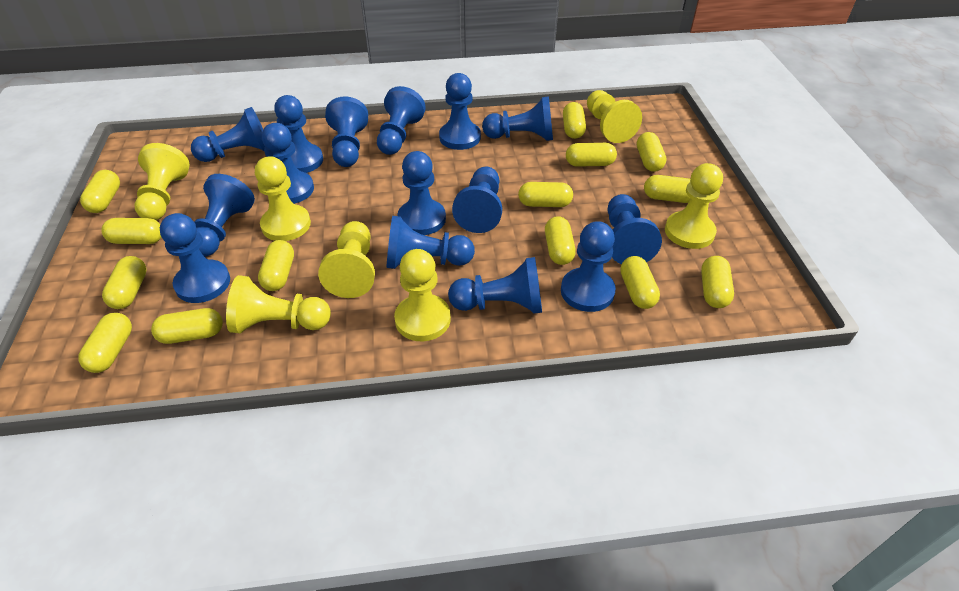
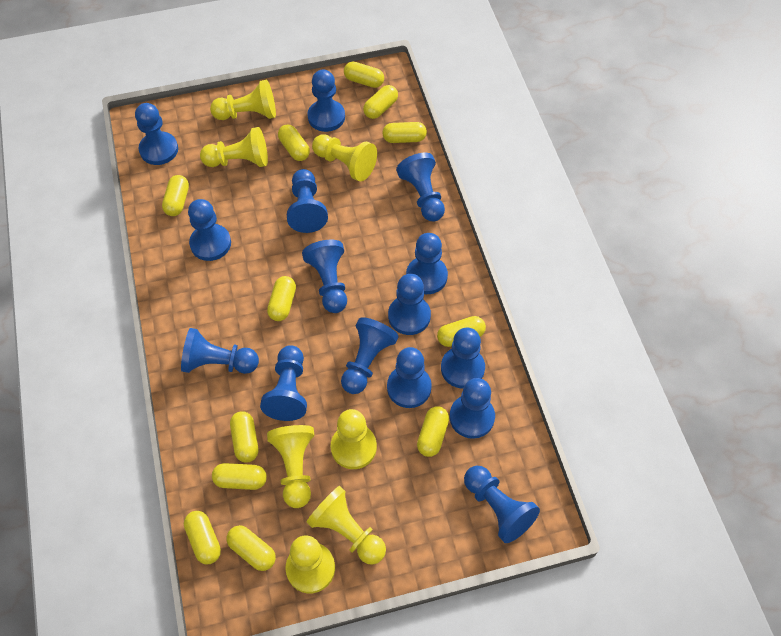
yellow capsule: [78,313,132,373] [80,170,120,213] [101,218,161,244] [102,256,147,309] [151,308,223,344] [258,240,294,291] [518,182,573,207] [545,216,576,265] [563,102,586,139] [566,143,617,167] [620,256,660,309] [637,132,666,172] [644,175,690,203] [701,256,734,308] = 14 -> [162,175,189,216] [184,511,221,564] [212,463,267,490] [226,525,276,571] [230,411,258,463] [267,276,296,321] [278,125,310,161] [344,62,384,88] [363,85,398,119] [382,122,427,143] [417,406,449,457] [437,316,486,347] = 12

